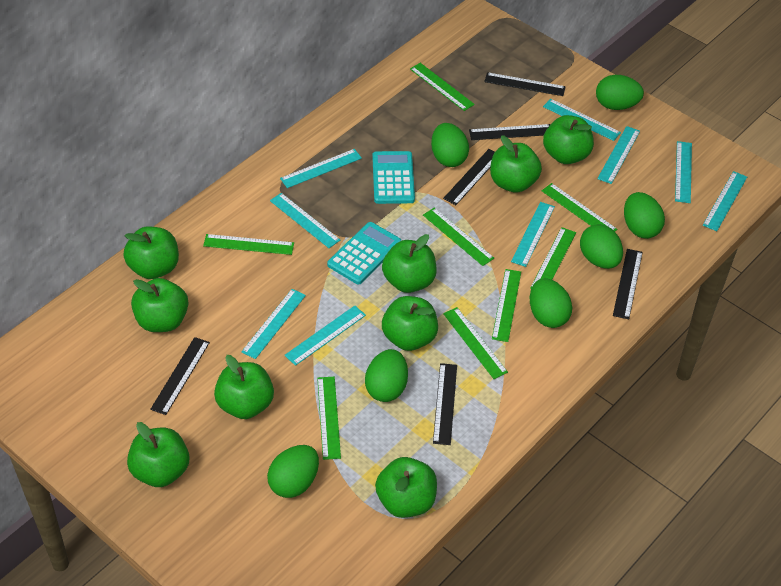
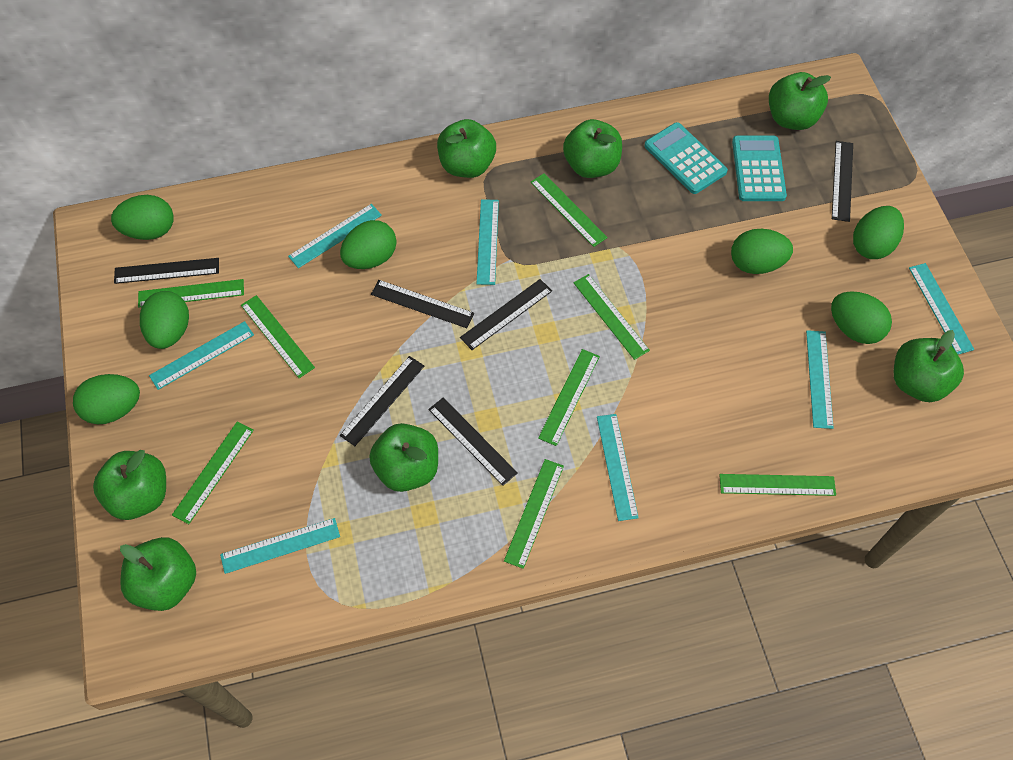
green apple: [123,226,179,279] [127,422,189,487] [131,278,188,332] [214,355,274,419] [375,457,437,518] [382,234,437,293] [382,296,438,351] [490,135,542,193] [543,115,594,164] = 9 -> [93,450,166,520] [120,537,196,611] [369,423,438,492] [437,119,496,178] [563,119,622,178] [769,72,831,130] [894,330,964,402] = 7
turquoise ruler: [241,289,306,359] [270,193,340,248] [280,149,362,188] [284,306,366,366] [511,202,555,267] [543,99,621,141] [597,126,640,184] [675,141,692,203] [703,171,747,231] = 9 -> [149,321,254,390] [220,518,340,574] [288,204,382,268] [476,199,499,285] [597,414,639,521] [806,330,833,429] [909,263,975,354] = 7

